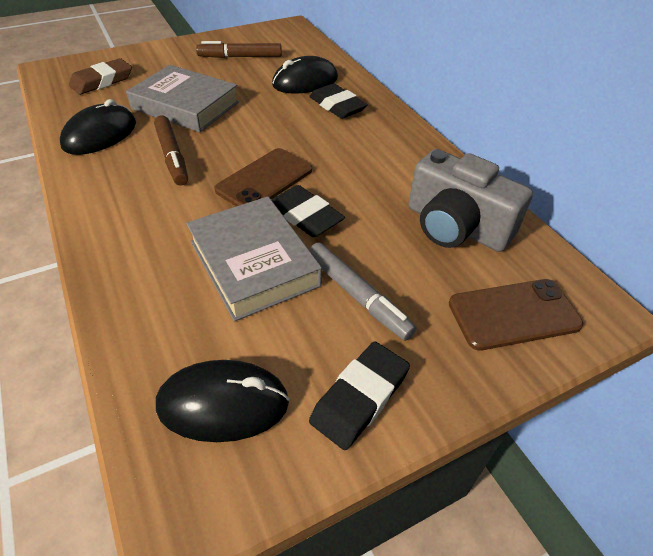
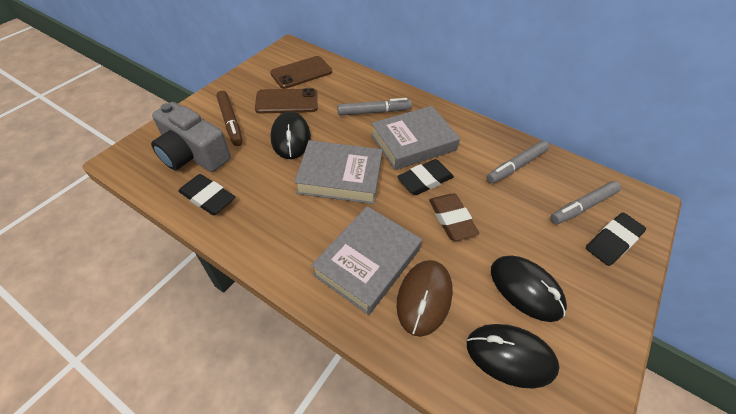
brown marker: [154,115,188,186] [196,41,282,58] = 2 -> [216,91,243,146] = 1
brown mouse: none = 0 -> [396,260,453,337] = 1
grey book: [126,65,239,132] [186,196,322,321] = 2 -> [295,140,382,204] [311,206,422,315] [371,106,460,170] = 3
grey marker: [309,242,416,341] = 1 -> [337,98,412,116] [487,141,549,184] [550,181,621,224] = 3

